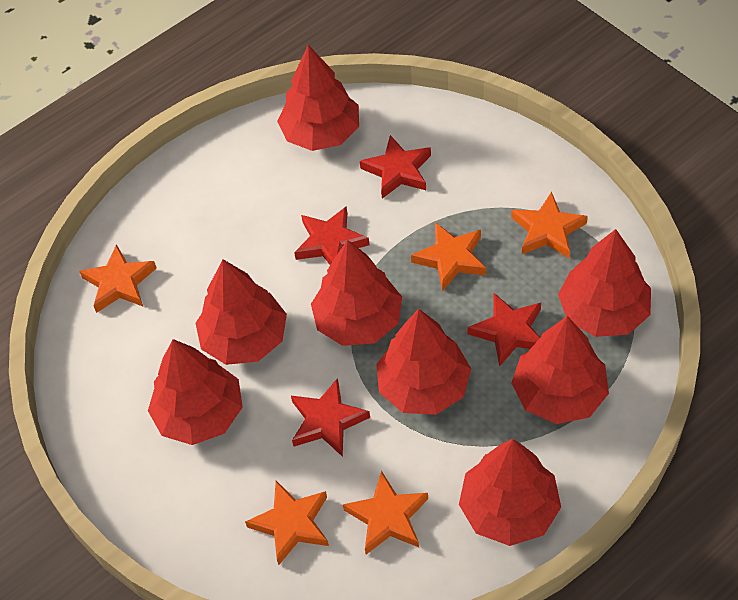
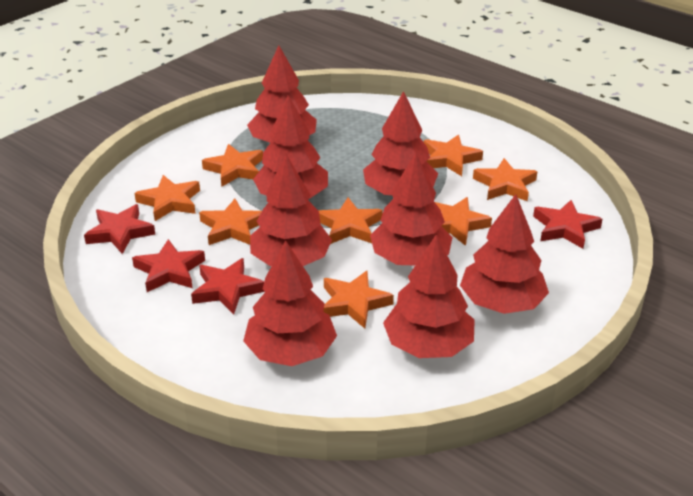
orange star: [79,244,157,313] [245,481,329,565] [343,471,428,554] [411,222,486,291] [511,191,588,258] = 5 -> [134,175,200,221] [199,199,262,245] [202,144,263,187] [318,198,383,244] [323,271,394,328] [424,135,483,176] [435,197,492,246] [473,158,537,201] = 8

